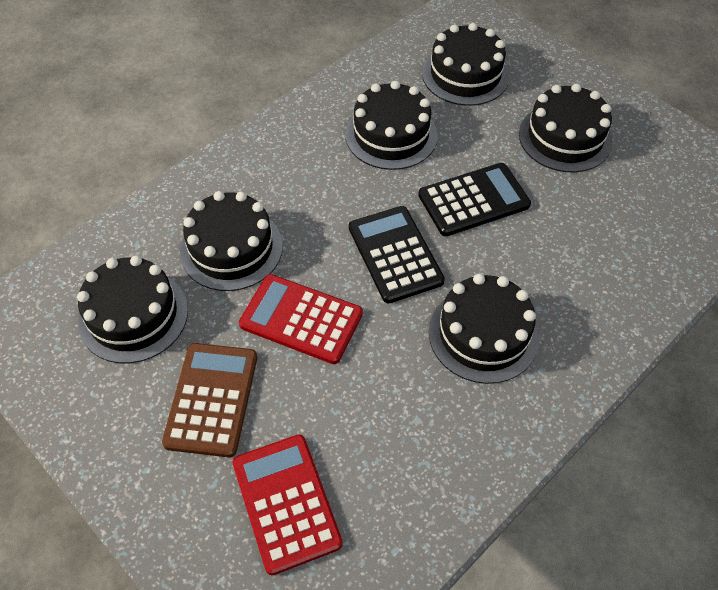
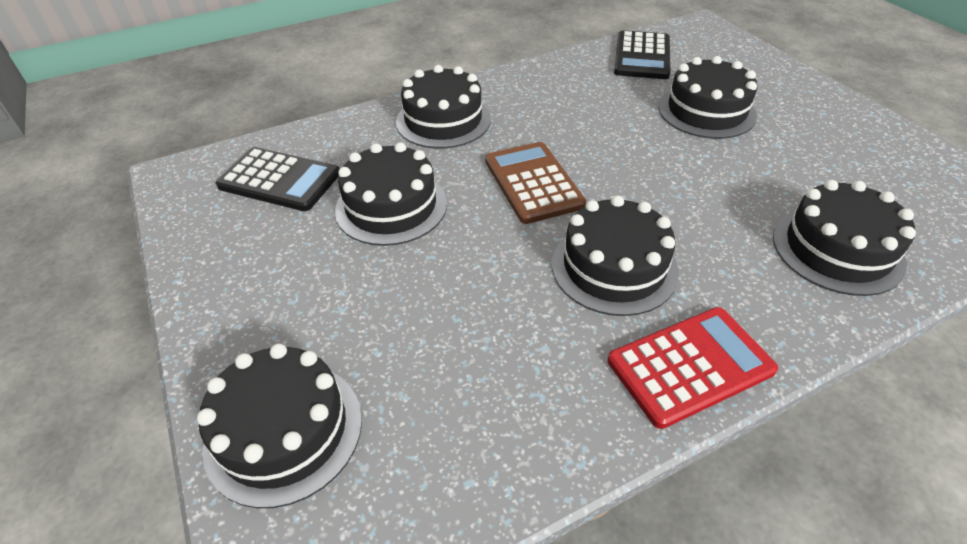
red calculator: [232,435,343,575] [239,274,363,364] = 2 -> [607,307,778,429] = 1

